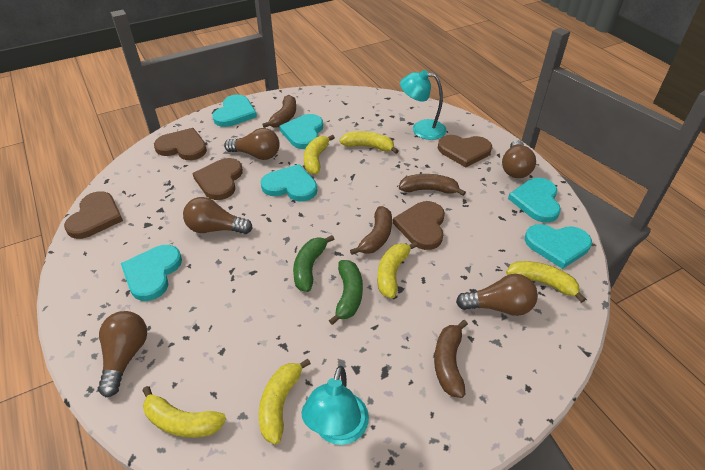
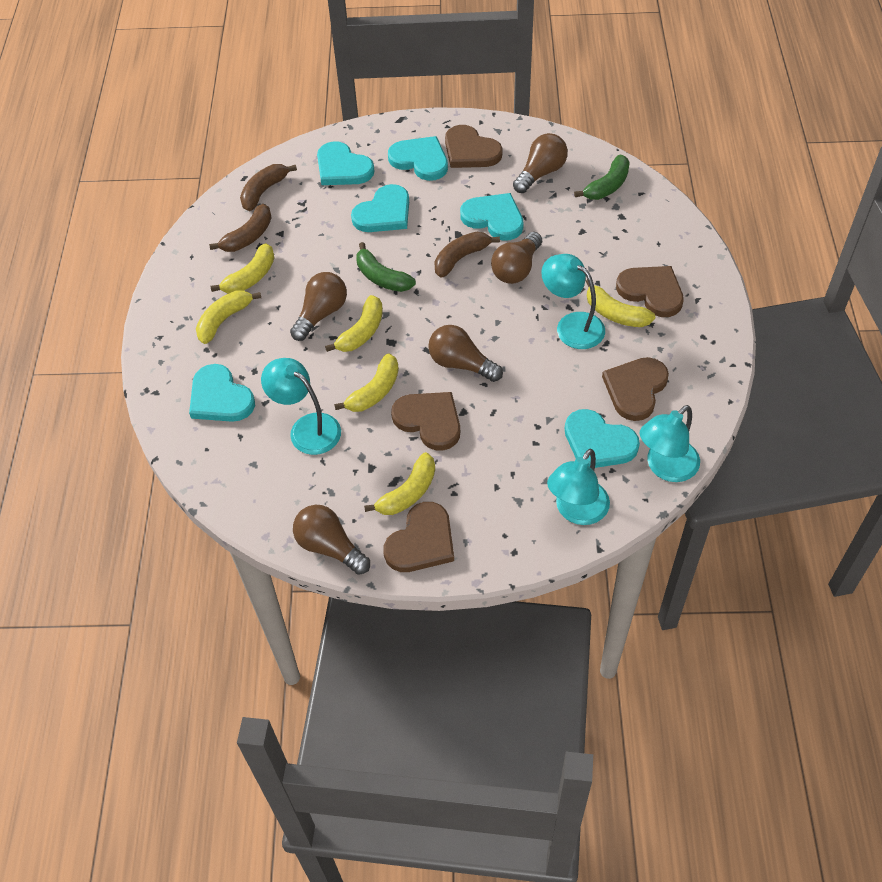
brown banana: [262,95,296,128] [350,206,392,255] [399,174,466,196] [434,320,468,398] = 4 -> [209,204,272,252] [240,164,297,211] [434,232,500,278] = 3
turquoise lamp: [302,366,369,445] [400,70,446,140] = 2 -> [261,358,341,455] [541,254,605,349] [547,449,610,525] [640,405,700,482] = 4

